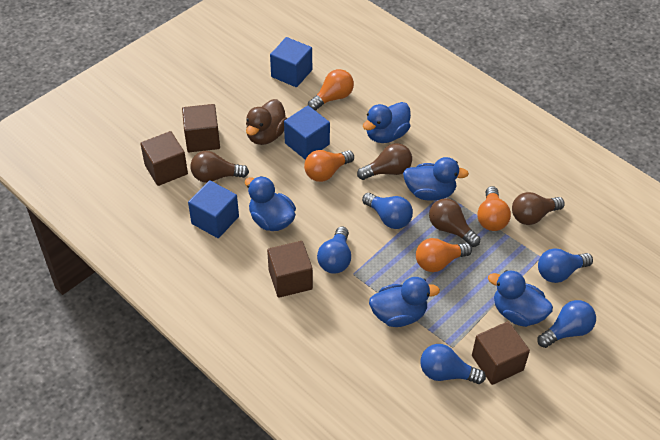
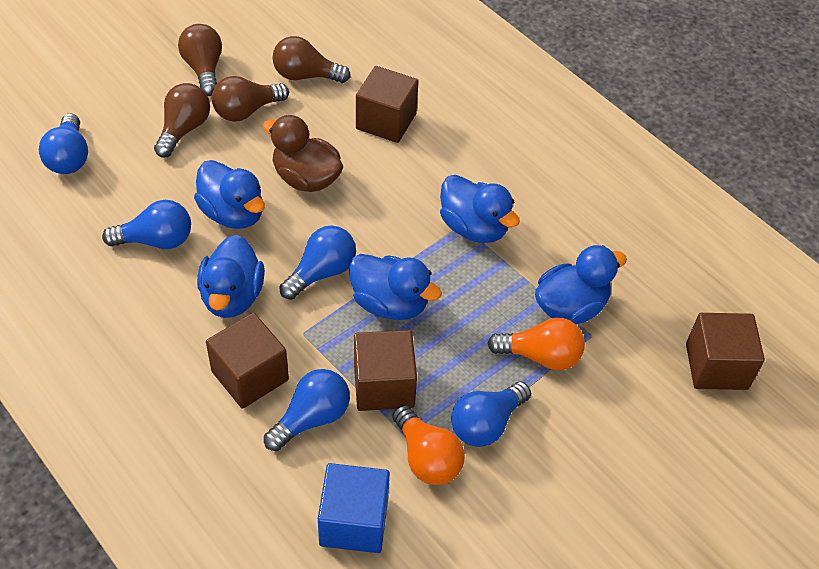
blue cube: [188,180,239,238] [270,37,312,87] [284,106,330,160] = 3 -> [318,463,390,553] = 1
orange light bulb: [304,150,354,182] [308,69,354,111] [416,238,472,272] [477,186,511,231] = 4 -> [392,405,465,485] [487,318,585,370] = 2

